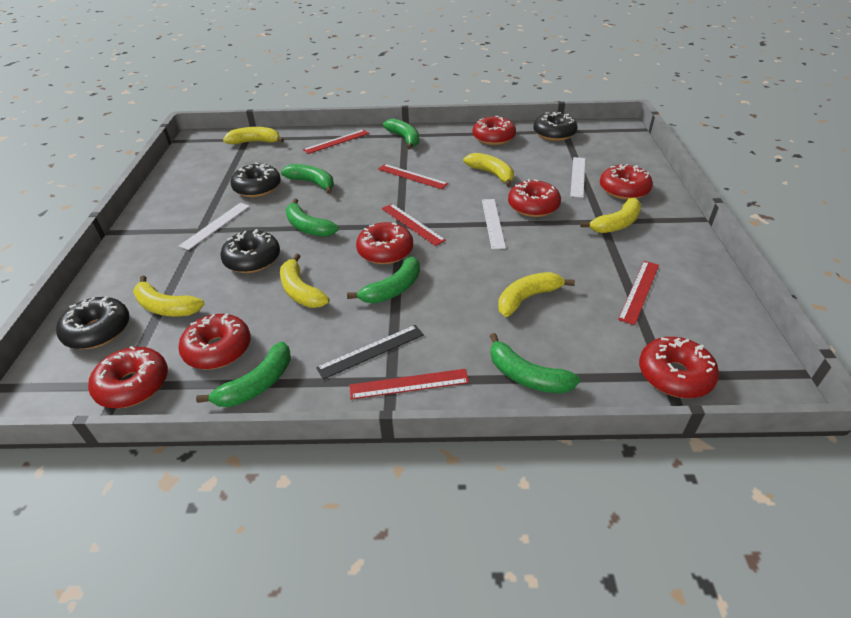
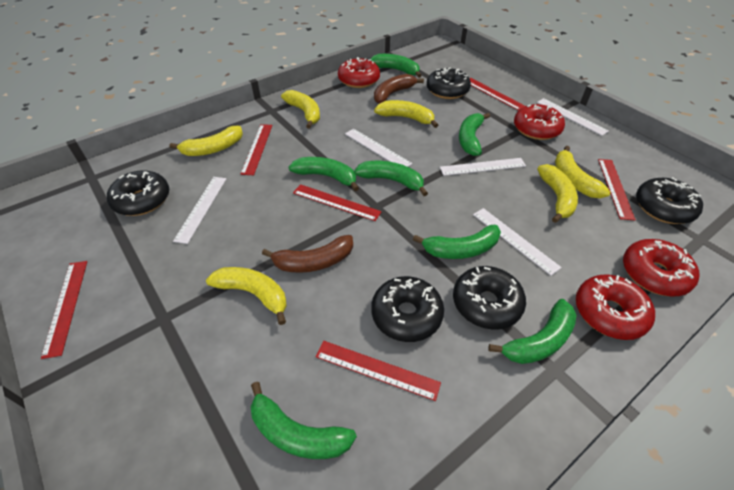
black donut: [56,296,130,349] [220,229,280,273] [230,163,281,197] [533,112,578,141] = 4 -> [107,170,169,216] [371,276,444,342] [427,67,471,99] [453,266,526,330] [636,177,703,224] = 5
black ruler: [316,325,424,380] = 1 -> none = 0
brown banana: none = 0 -> [262,235,353,273] [374,74,424,104] = 2
green banana: [196,342,291,407] [281,164,334,194] [285,199,339,237] [347,257,420,303] [383,119,419,150] [490,333,580,394] = 6 -> [251,382,357,459] [289,157,359,191] [354,161,428,196] [371,54,422,78] [413,225,501,259] [459,113,490,156] [488,299,576,364] = 7
red donut: [88,346,168,408] [178,313,251,369] [356,222,413,264] [473,116,516,145] [508,179,561,217] [600,164,653,200] [639,337,719,398] = 7 -> [338,57,380,88] [514,104,565,140] [576,275,655,340] [623,239,700,296] = 4
red ruler: [303,129,369,154] [349,369,469,399] [378,164,448,189] [382,204,446,246] [618,261,659,325] = 5 -> [41,261,87,359] [241,124,273,175] [293,184,382,221] [315,341,441,401] [469,78,525,111] [598,159,636,221] = 6
white ruler: [179,203,250,250] [482,199,506,249] [570,157,585,198] = 3 -> [173,177,226,244] [345,129,412,167] [440,158,526,176] [473,208,562,276] [537,98,609,136] = 5

